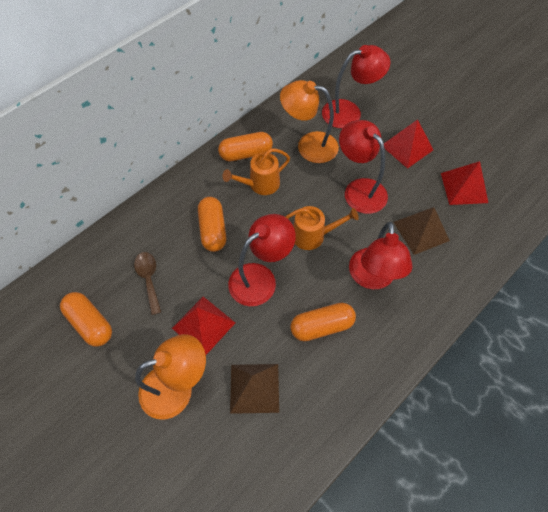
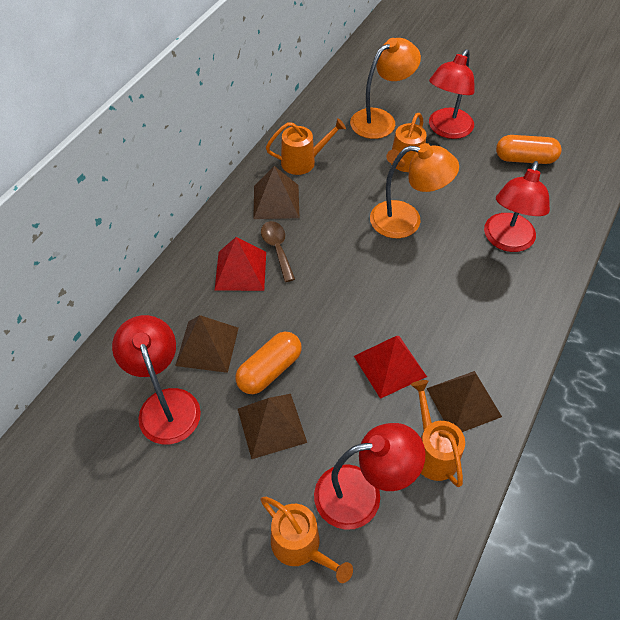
brown pyramid: [230,364,279,414] [394,207,450,255] = 2 -> [175,315,239,373] [238,394,307,459] [253,166,299,219] [426,371,502,432] = 4
orange capsule: [60,292,112,347] [198,197,226,252] [218,132,273,161] [290,303,356,341] = 4 -> [235,332,302,394] [496,135,562,164] = 2
orange watering can: [223,148,290,195] [285,206,359,250] = 2 -> [260,497,353,583] [266,118,346,175] [386,113,427,172] [411,380,465,487] = 4
red pyramid: [172,297,235,355] [384,119,433,169] [441,161,488,205] = 3 -> [215,237,266,291] [354,336,427,399] = 2

